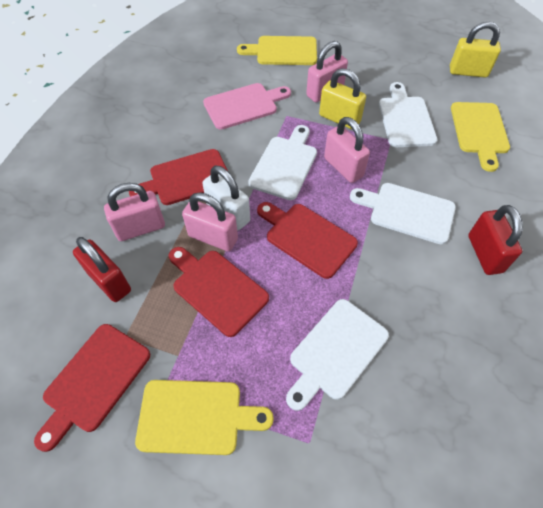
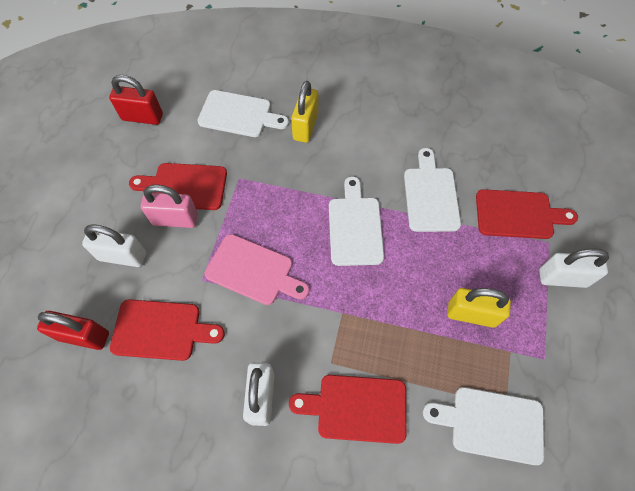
pink padlock: [104,183,165,241] [182,192,238,251] [306,41,348,102] [324,117,370,183] = 4 -> [141,185,198,228] = 1
white padlock: [203,166,250,230] = 1 -> [82,224,146,267] [243,363,274,426] [539,249,609,288] = 3
yellow cutting board: [135,380,274,455] [237,36,317,65] [451,102,510,172] = 3 -> none = 0

